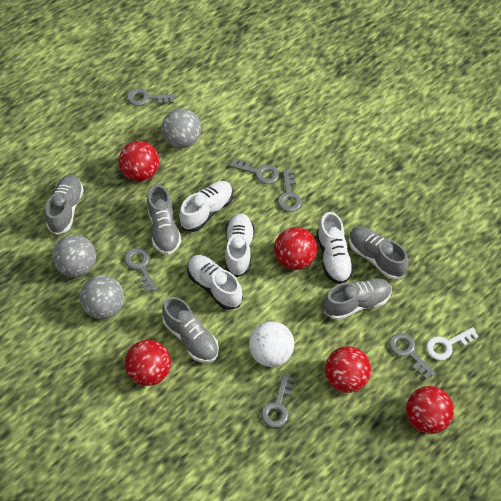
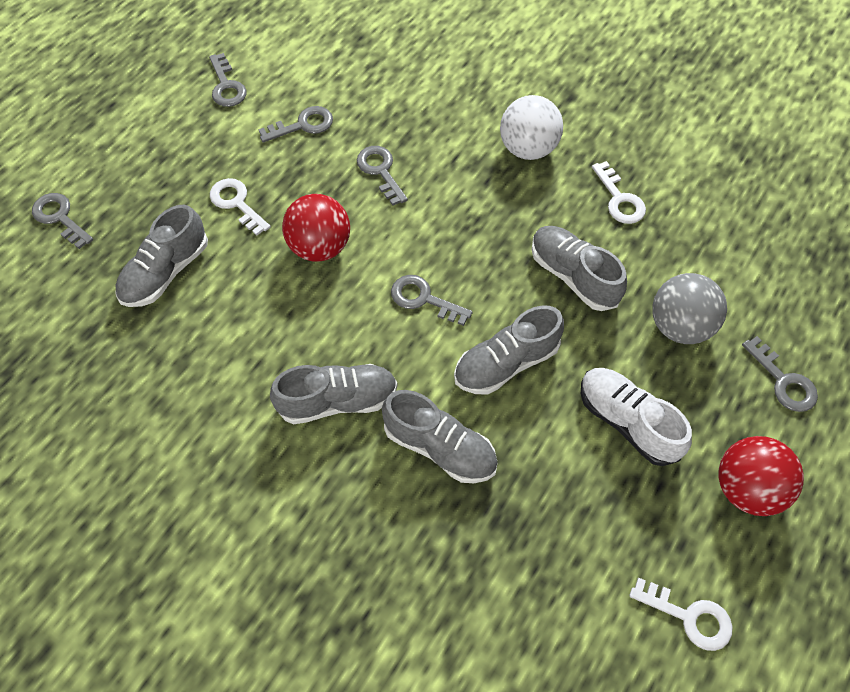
grey ball: [52,234,96,278] [80,275,124,319] [162,108,201,148] = 3 -> [652,273,727,344] = 1
red ball: [119,141,159,181] [125,340,171,386] [274,227,317,270] [325,346,371,393] [406,386,454,434] = 5 -> [282,194,350,262] [718,436,804,516] = 2
white key: [426,327,479,360] = 1 -> [210,178,271,236] [592,161,646,224] [629,578,733,651] = 3
white shoe: [179,181,233,232] [187,255,243,310] [225,213,254,277] [316,212,354,284] = 4 -> [581,368,692,466] = 1

